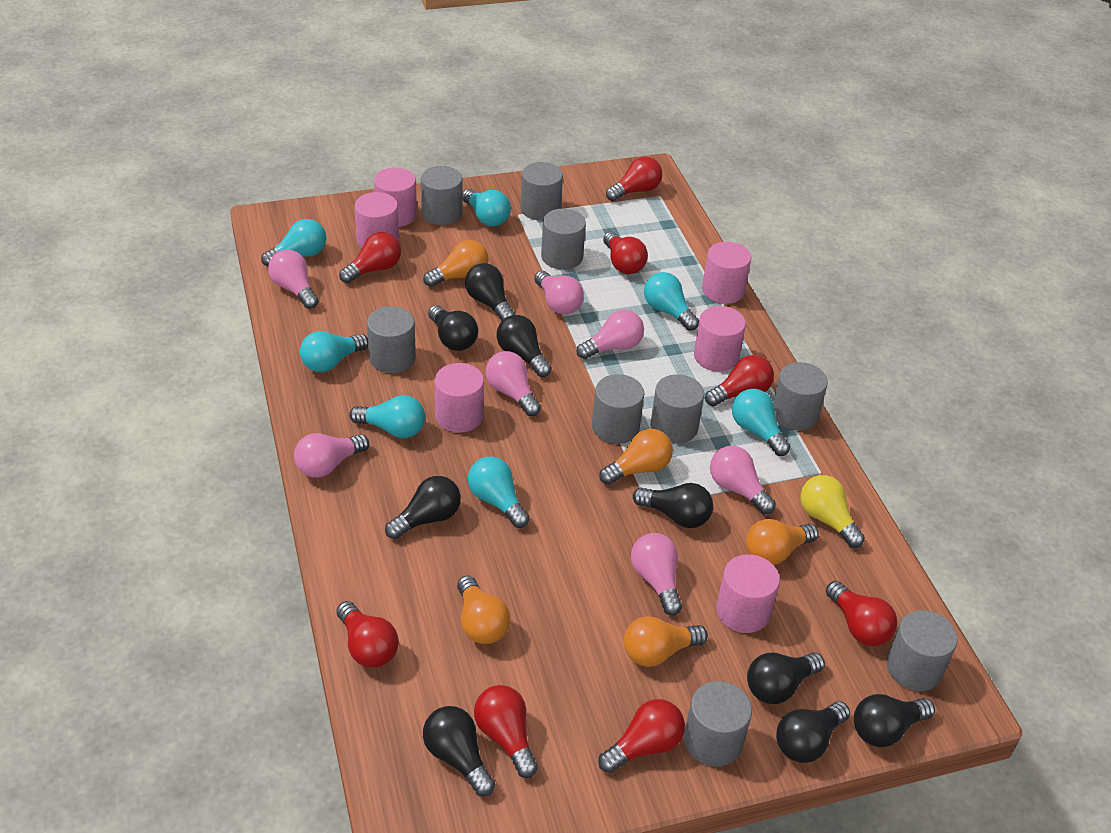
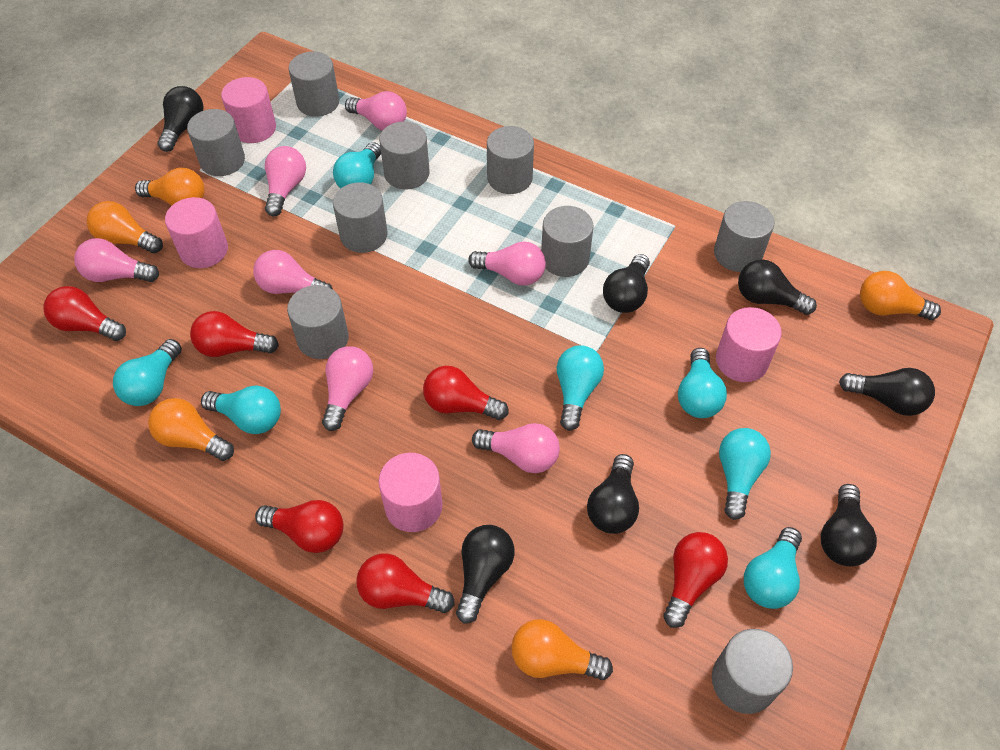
black light bulb: [385,476,461,539] [423,706,495,796] [428,305,478,351] [465,263,515,321] [497,315,552,377] [633,483,713,528] [747,652,825,704] [776,701,850,763] [854,694,935,747] = 9 -> [158,86,203,152] [456,525,515,624] [587,454,639,534] [603,254,650,313] [738,259,817,315] [821,484,877,566] [839,368,935,416] = 7
pink cylinder: [355,192,399,248] [374,167,417,227] [435,363,484,433] [694,306,746,372] [702,242,751,304] [716,554,780,633] = 6 -> [165,197,228,268] [221,77,276,143] [379,453,443,532] [716,307,782,382] = 4
red light bulb: [337,601,399,668] [339,232,401,283] [474,685,538,778] [598,699,685,773] [603,232,648,274] [606,157,662,201] [705,355,774,406] [826,581,897,646] = 8 -> [43,286,126,341] [190,311,279,357] [255,500,344,553] [356,554,454,613] [423,366,509,420] [663,532,728,628] = 6
yellow light bulb: [800,475,865,548] = 1 -> none = 0

